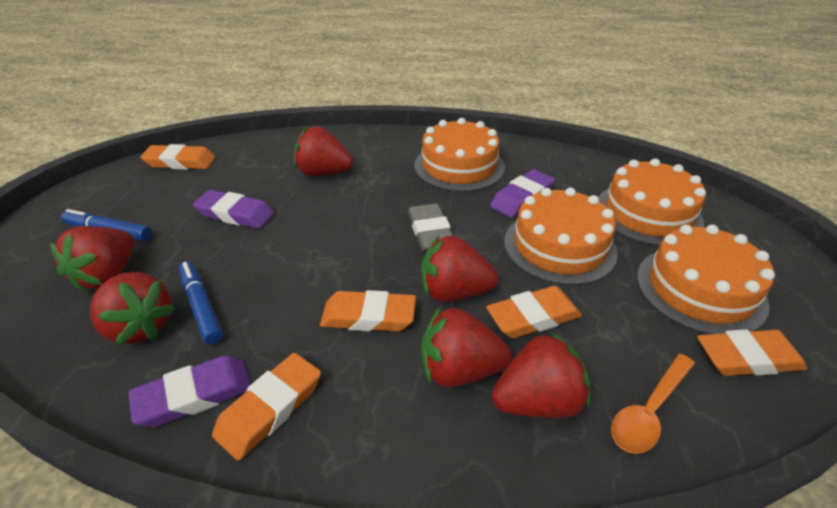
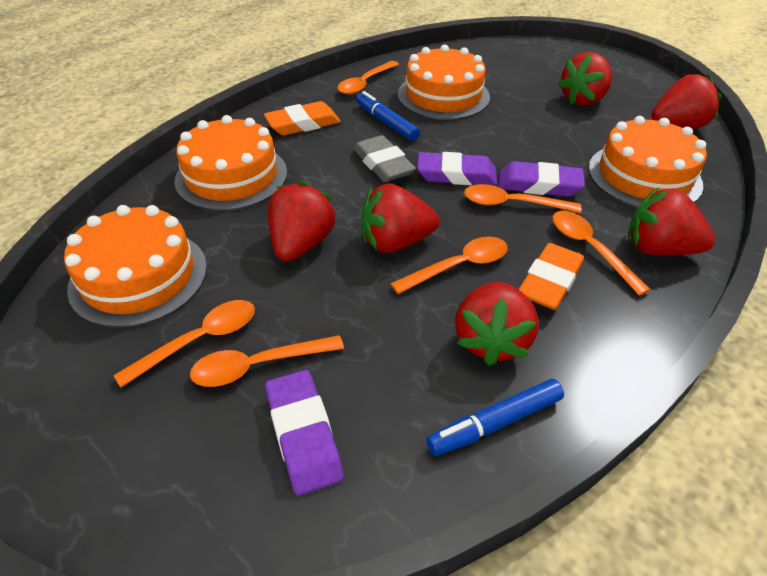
orange eraser: [140,144,216,170] [212,353,321,461] [320,290,416,331] [486,286,582,338] [697,329,807,376] = 5 -> [264,101,341,135] [518,243,584,310] = 2
orange spoon: [611,354,695,454] = 1 -> [113,300,255,387] [190,335,344,387] [337,61,399,95] [390,237,508,294] [464,184,581,213] [552,211,651,296] = 6

